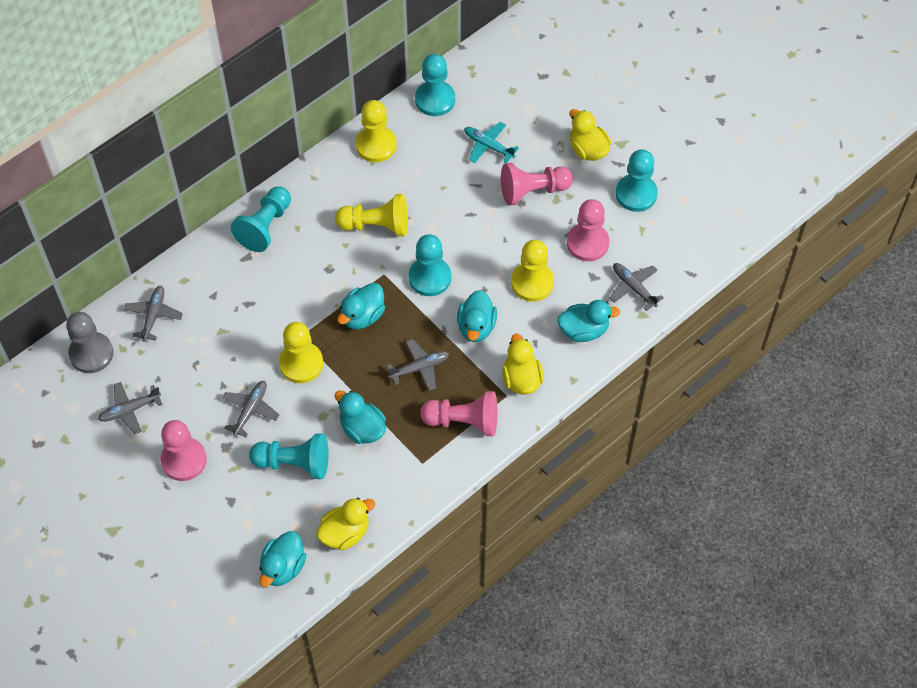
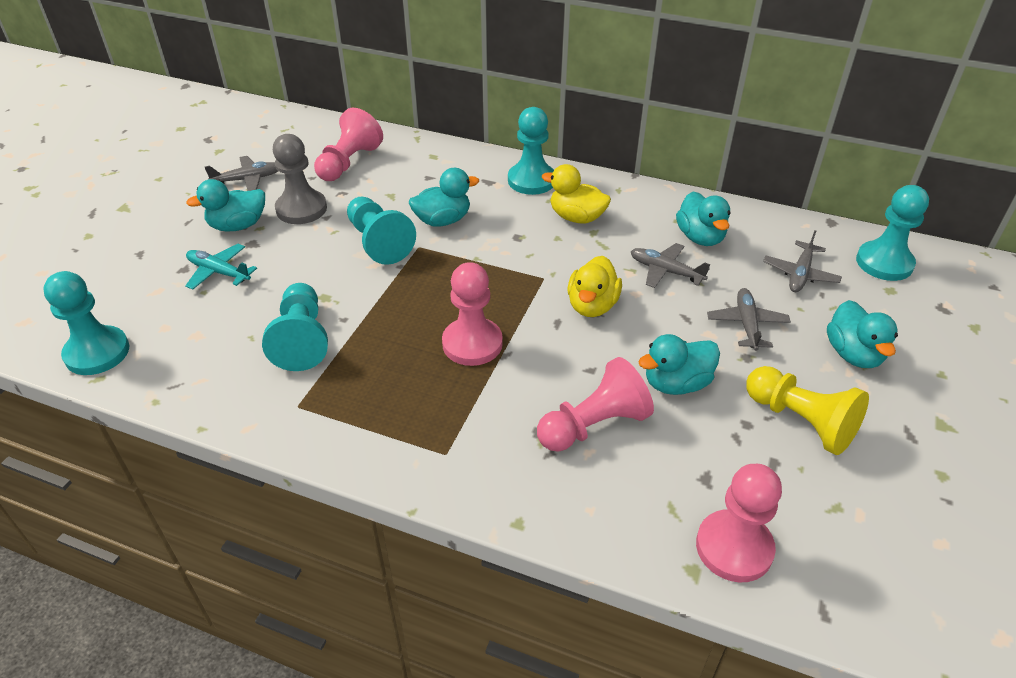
grey plane: [98,382,163,434] [124,286,183,341] [222,381,279,437] [386,339,449,391] [610,263,664,311] = 5 -> [204,156,278,191] [631,243,710,288] [707,288,791,351] [763,230,842,292] = 4
yellow duck: [316,498,375,550] [502,334,544,395] [569,109,611,161] = 3 -> [542,164,611,224] [568,256,622,317] = 2
yellow pawn: [279,322,323,383] [335,194,408,236] [356,100,397,162] [511,240,554,302] = 4 -> [746,366,869,455] = 1

